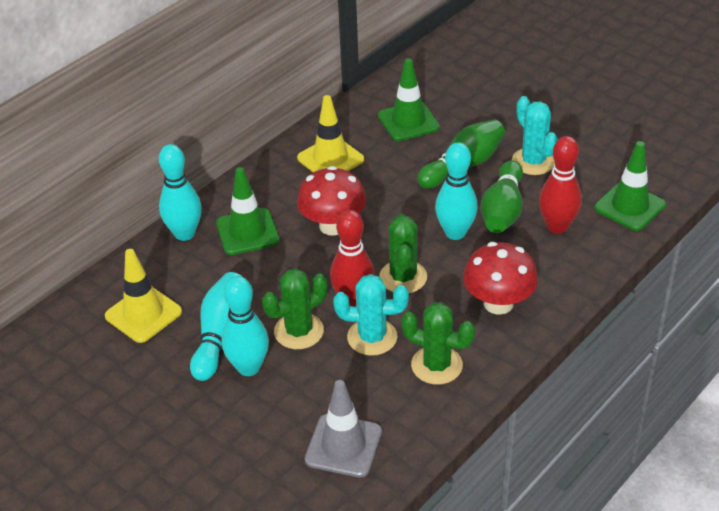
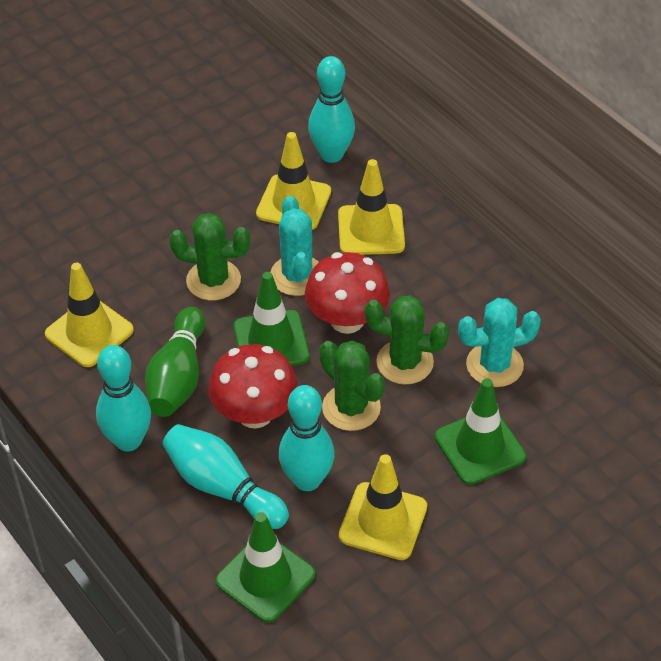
green bowling pin: [417,120,505,189] [481,160,523,233] = 2 -> [145,307,205,417] = 1
grey traffic cone: [305,380,382,477] = 1 -> none = 0
red bowling pin: [330,210,375,306] [539,136,582,234] = 2 -> none = 0
yellow traffic cone: [105,249,182,343] [297,95,364,172] = 2 -> [45,263,134,367] [256,132,331,230] [338,159,405,255] [339,454,427,560] = 4

